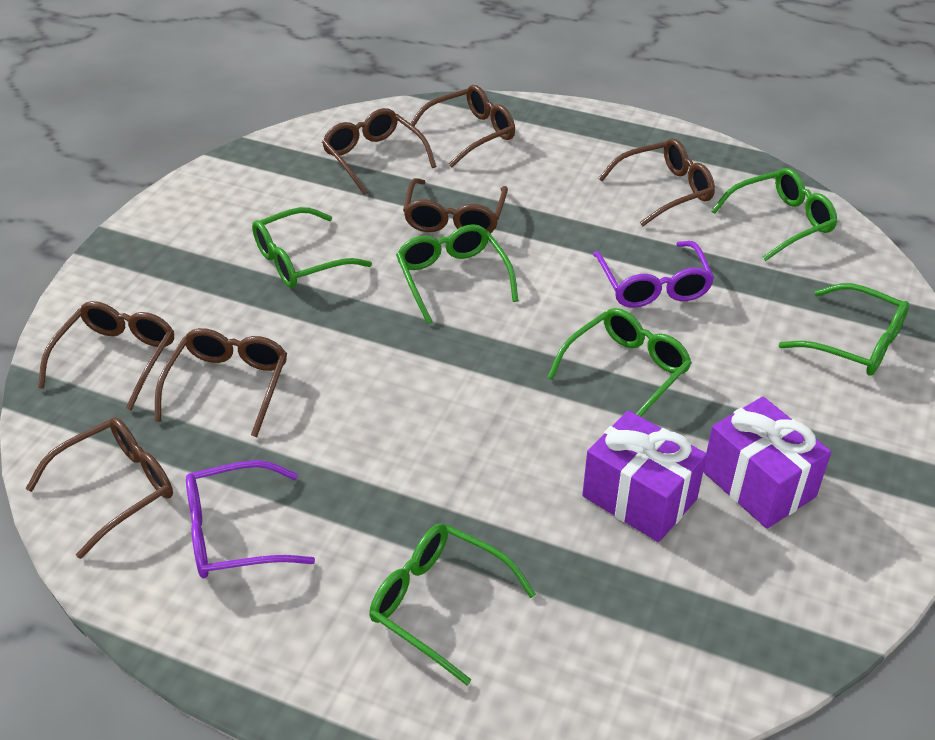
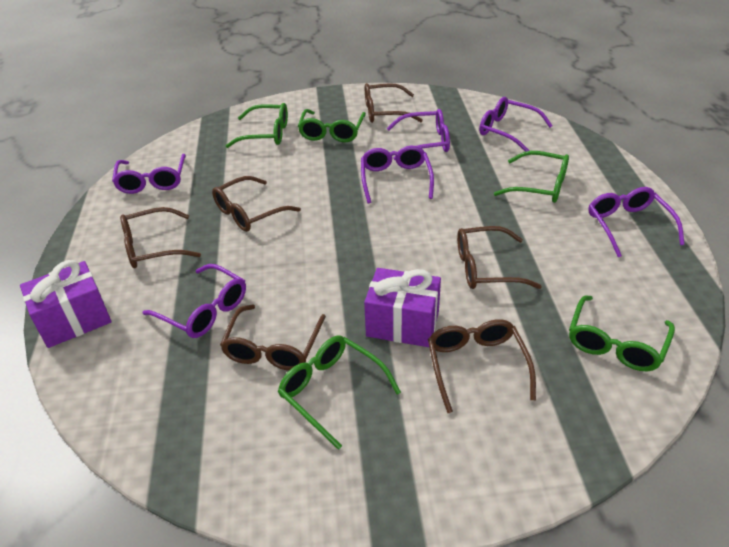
brown glasses: [25,417,173,559] [38,301,174,410] [154,328,287,437] [322,108,437,195] [403,178,508,233] [408,85,515,167] [599,139,715,226] = 7 -> [120,207,201,268] [212,176,301,232] [220,305,326,371] [365,83,423,123] [428,319,536,413] [457,226,542,289] = 6
green glasses: [252,207,372,288] [369,523,536,685] [396,224,518,324] [547,308,692,417] [711,168,837,261] [779,283,909,376] = 6 -> [226,103,288,148] [278,336,401,450] [298,109,366,142] [494,151,569,203] [569,295,675,371] = 5
purple glasses: [186,460,315,579] [593,241,714,308] = 2 -> [112,154,186,194] [143,264,246,338] [361,146,434,204] [387,109,450,160] [479,97,553,152] [588,187,685,257] = 6

